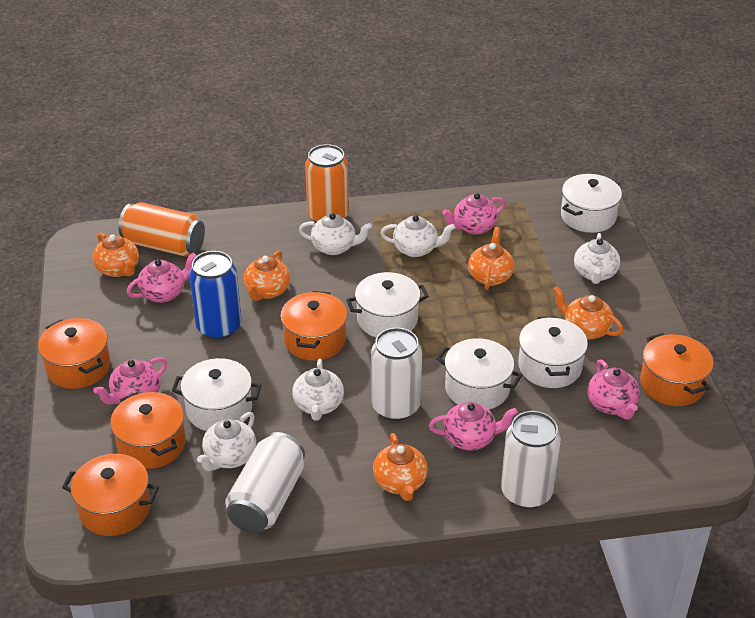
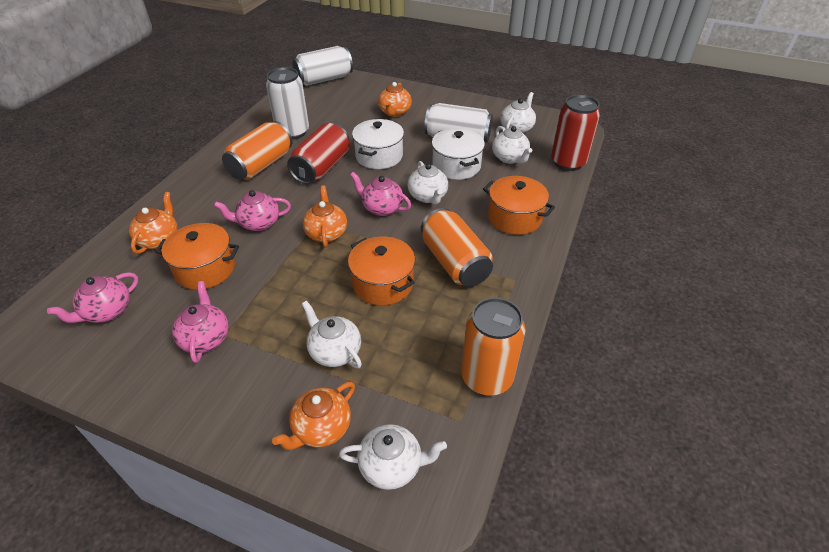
blue can: [189,251,242,340] = 1 -> none = 0
orange can: [118,202,205,257] [305,144,349,223] = 2 -> [222,121,292,180] [421,208,493,287] [461,298,525,396] = 3
orange pot: [38,318,110,389] [62,454,159,536] [110,392,186,469] [280,291,347,361] [640,333,713,406] = 5 -> [155,223,239,290] [348,237,415,306] [483,176,555,235] = 3
orange teapot: [92,232,139,277] [244,250,290,301] [373,433,428,501] [468,227,514,290] [553,286,623,339] = 5 -> [129,192,178,254] [272,382,355,450] [303,185,347,247] [378,82,412,117] = 4
pink teapot: [93,357,167,404] [127,253,197,303] [429,402,518,450] [443,193,505,235] [587,359,640,420] = 5 -> [47,272,138,323] [172,281,229,363] [214,190,291,231] [350,172,411,216] = 4
red can: none = 0 -> [287,123,349,184] [551,95,600,171] = 2
white pot: [172,358,261,431] [346,272,429,337] [436,338,522,410] [518,316,588,388] [561,174,622,233] = 5 -> [352,119,404,169] [432,128,485,180] = 2

